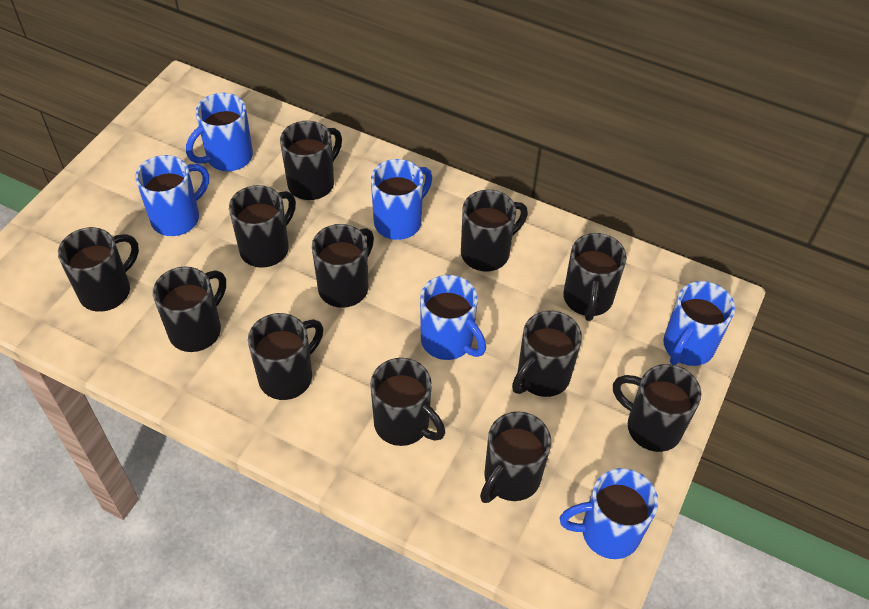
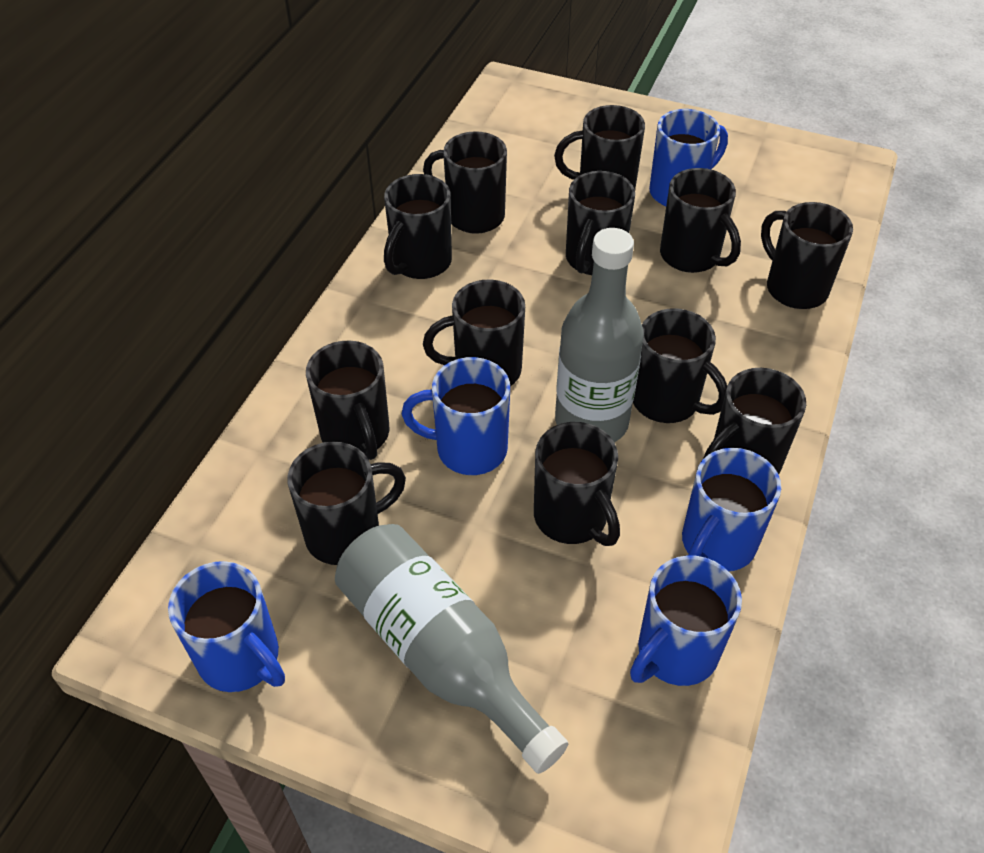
blue mug: [135,155,209,236] [186,93,253,171] [371,159,432,240] [420,275,486,360] [560,468,658,559] [663,281,735,366] = 6 -> [168,561,285,692] [402,357,510,475] [630,555,742,686] [649,109,728,206] [682,448,781,571] = 5
grey bottle: none = 0 -> [335,524,568,774] [555,228,644,442] = 2

